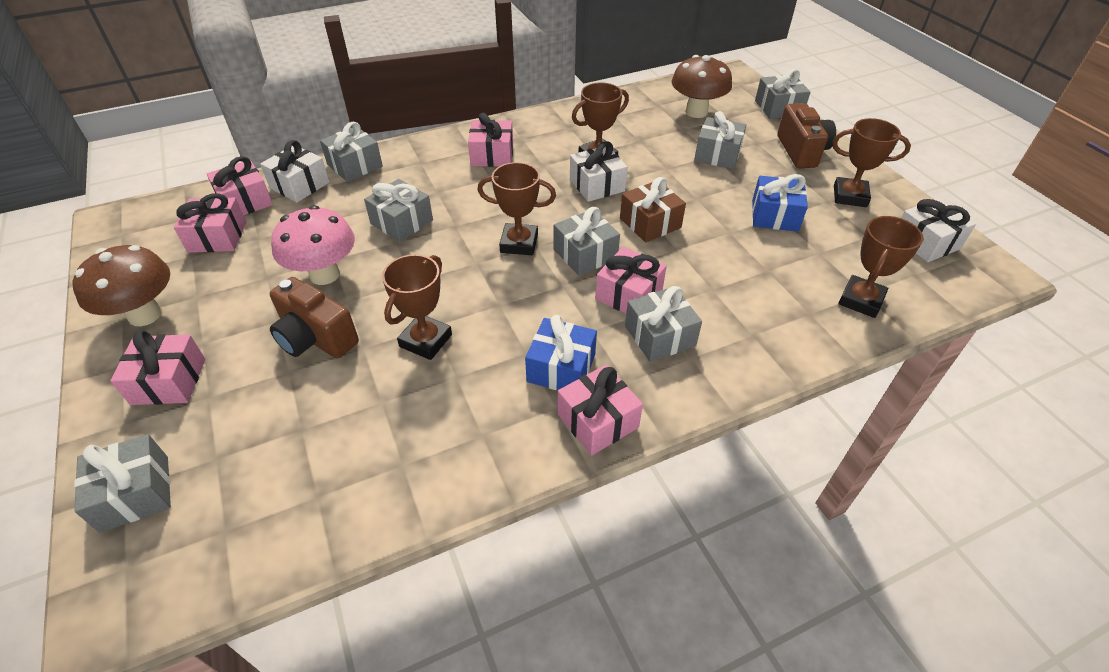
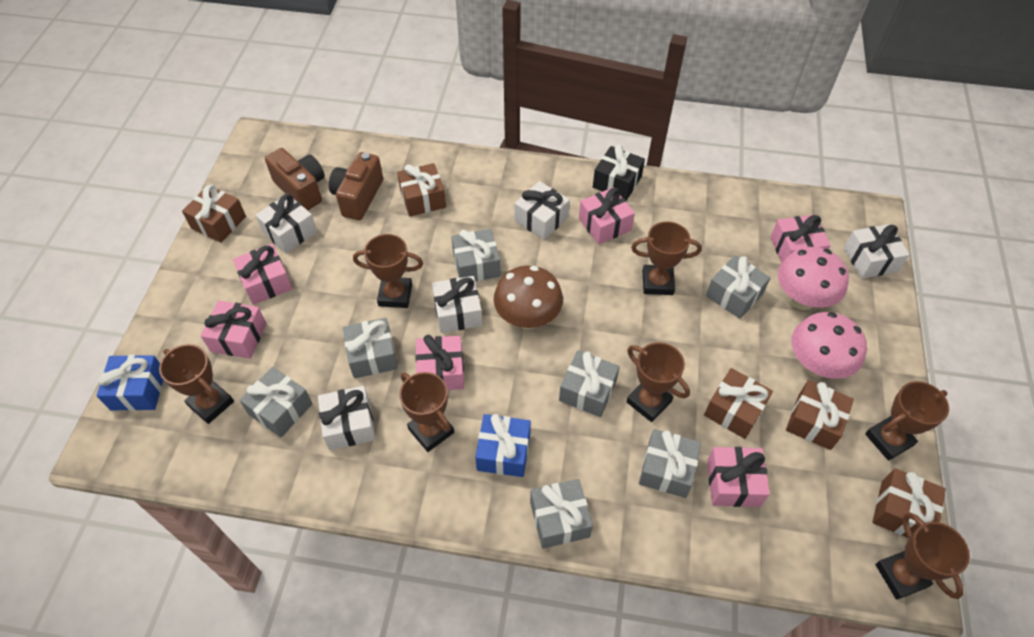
black gift: none = 0 -> [593,144,645,201] = 1
brown gift: [620,177,686,242] = 1 -> [182,184,246,243] [397,163,446,216] [704,368,773,439] [786,380,854,450] [872,468,946,538] = 5
brown mushroom: [72,245,170,326] [672,55,732,118] = 2 -> [494,266,563,330] = 1
brown trophy: [382,254,452,360] [477,162,556,255] [572,82,629,155] [832,118,911,207] [838,216,923,318] = 5 -> [159,344,234,424] [353,234,423,308] [399,372,454,452] [626,342,690,422] [631,221,702,295] [865,381,949,461] [875,513,970,600] = 7
pink mushroom: [271,205,355,285] = 1 -> [778,247,849,310] [791,312,867,379] = 2
white gift: [260,140,329,203] [570,141,628,202] [901,198,976,262] = 3 -> [255,194,317,253] [318,386,376,450] [432,276,482,333] [515,181,570,240] [844,224,910,279] = 5

